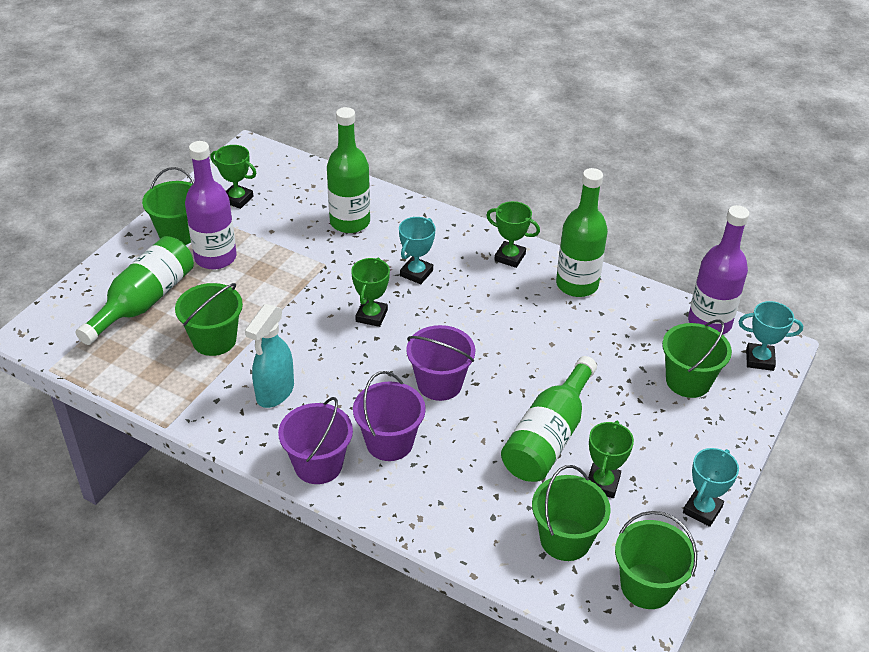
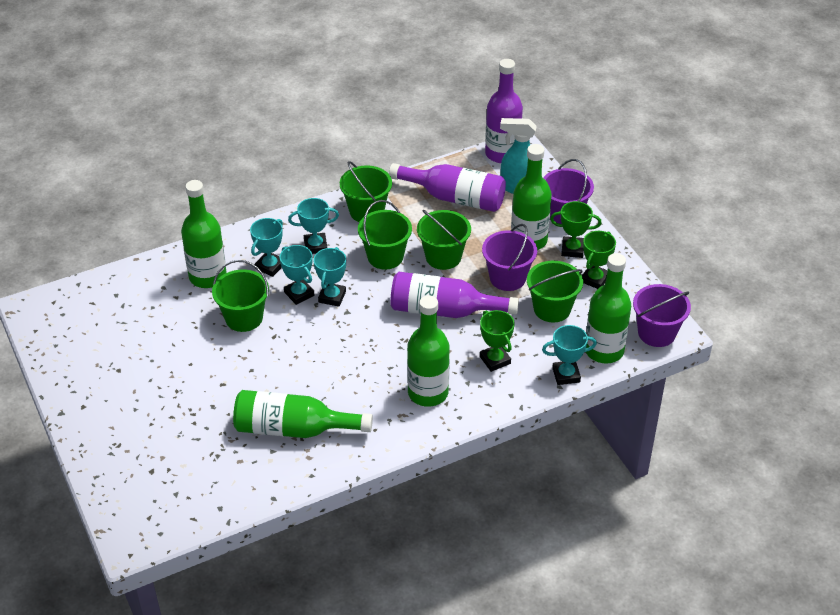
green bottle: [76,236,194,345] [327,107,370,233] [501,356,597,482] [556,168,608,297] = 4 -> [181,180,227,288] [233,390,373,438] [407,295,450,407] [511,144,552,250] [586,253,631,363] = 5
green trophy: [210,145,257,209] [351,258,390,327] [486,201,540,268] [588,421,634,498] = 4 -> [480,310,515,372] [550,201,601,258] [582,231,616,289] = 3
purple bottle: [185,141,237,270] [688,205,749,334] = 2 -> [389,163,506,212] [390,272,519,318] [485,59,523,163] = 3
turquoise trophy: [399,217,436,284] [683,448,739,527] [738,301,803,371] = 3 -> [250,218,283,277] [280,245,314,305] [288,198,339,254] [313,247,346,307] [542,325,597,385] = 5

